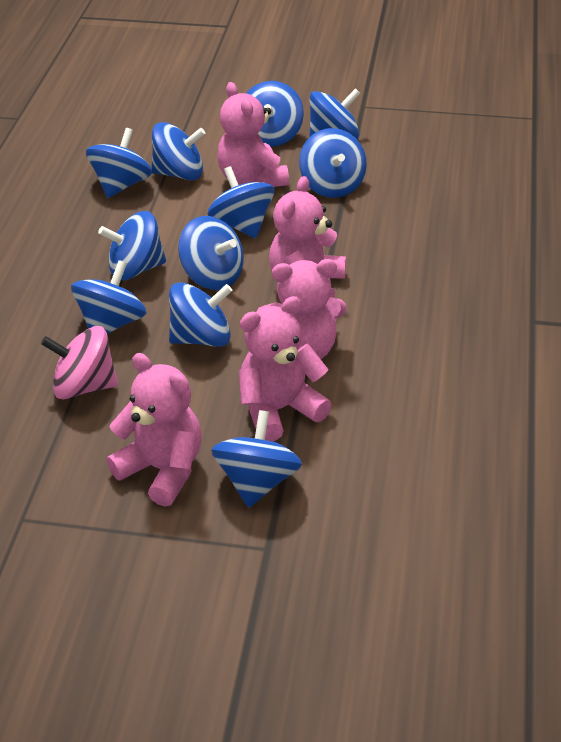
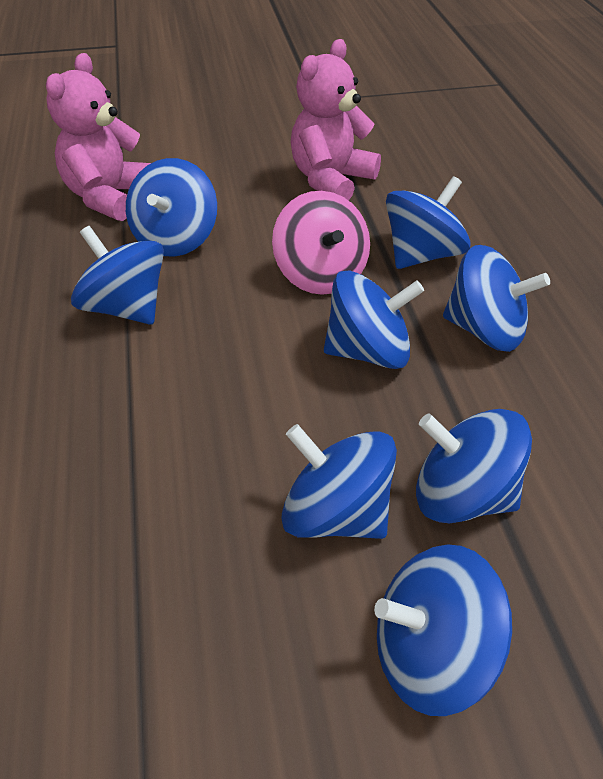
blue spinning top: [71,260,147,334] [86,128,152,198] [98,211,166,281] [151,122,205,180] [169,282,232,347] [178,216,244,290] [207,166,274,238] [211,410,302,508] [246,81,304,147] [299,128,367,198] [309,88,360,139] = 11 -> [71,226,164,324] [126,158,217,257] [281,424,397,539] [324,270,424,369] [374,544,512,716] [386,176,471,269] [416,409,532,523] [443,245,550,352] = 8
pink teddy bear: [107,353,202,507] [217,82,289,187] [238,296,332,442] [257,259,346,359] [269,176,346,298] = 5 -> [46,53,151,221] [291,39,381,201] = 2

